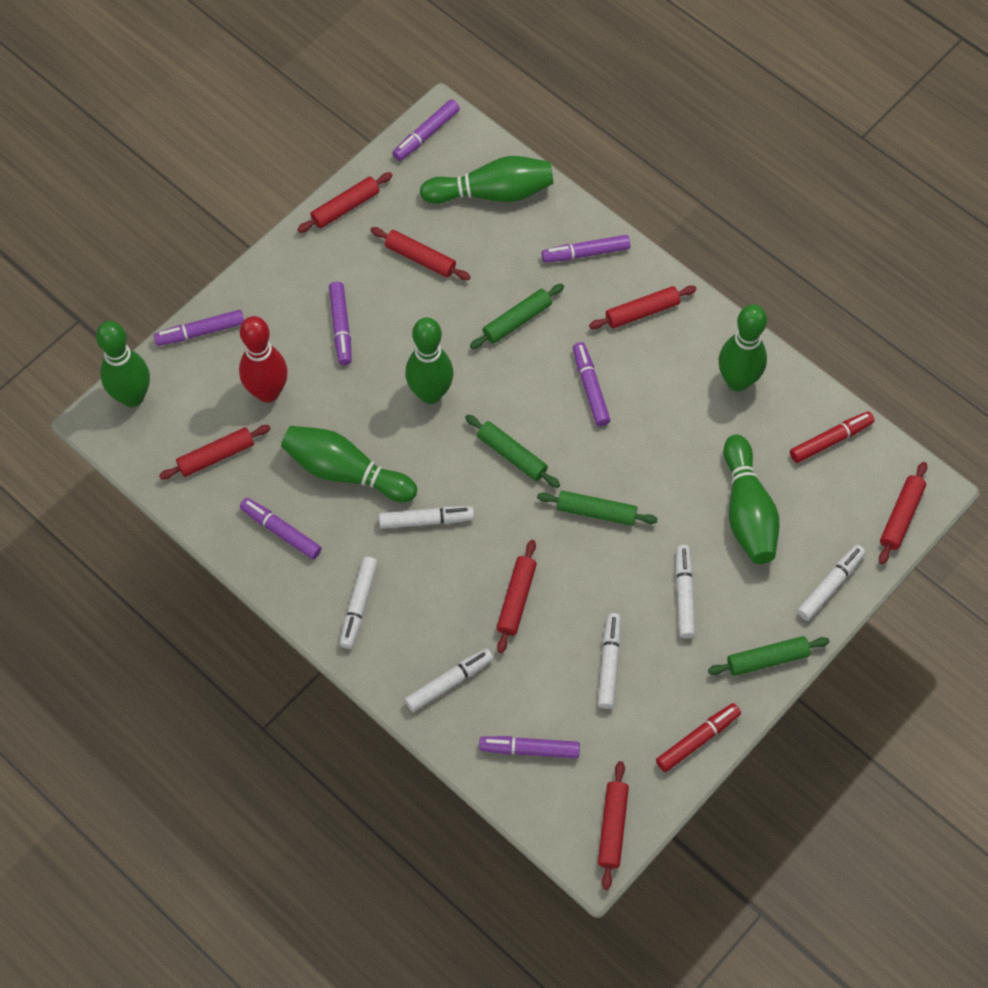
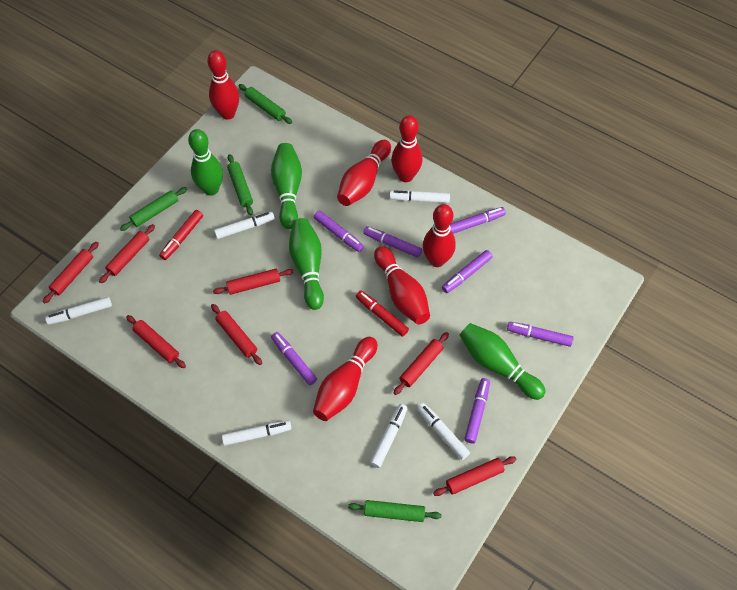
green bowling pin: [96,321,150,407] [281,426,417,502] [405,318,453,404] [420,156,554,204] [719,305,767,391] [723,435,780,564] = 6 -> [188,129,223,196] [271,143,302,229] [289,218,324,310] [460,323,546,400] = 4
red bowling pin: [239,316,288,403] = 1 -> [207,50,239,120] [313,337,378,421] [337,140,391,206] [374,246,430,324] [391,115,423,182] [423,204,456,267] = 6

